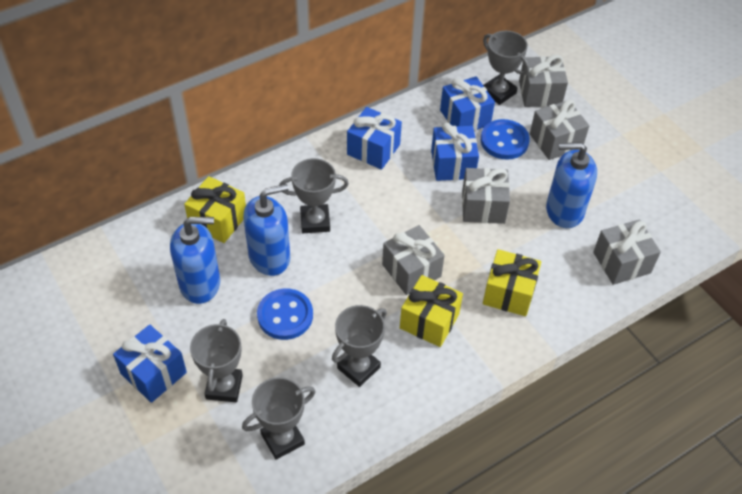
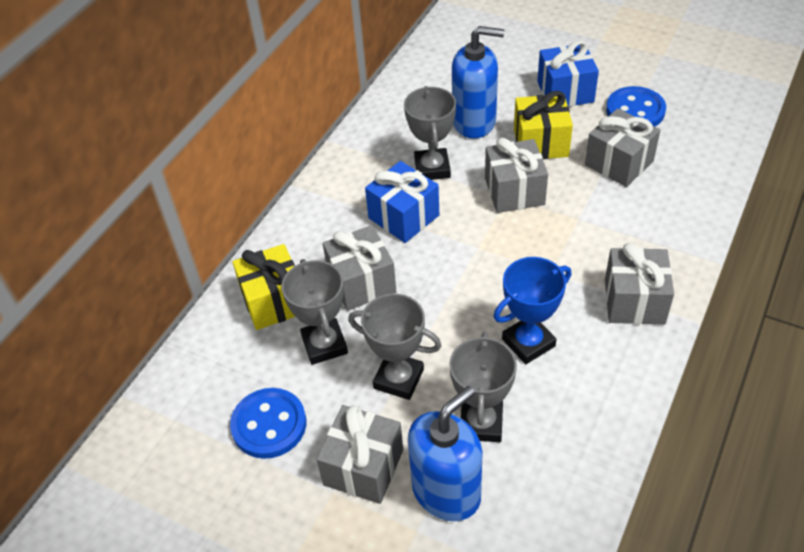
blue gift: [113,324,187,403] [347,107,402,170] [431,123,479,181] [440,76,495,131] = 4 -> [365,161,439,243] [537,40,599,107] = 2
blue soap dispenser: [170,217,220,304] [243,184,290,276] [546,142,597,228] = 3 -> [408,386,483,521] [452,26,504,139] = 2
blue trophy: none = 0 -> [494,257,572,364] = 1
grey trophy: [190,319,243,402] [242,377,316,460] [279,158,349,233] [332,305,387,387] [483,31,530,105] = 5 -> [281,259,348,365] [348,294,441,400] [404,86,456,180] [449,332,517,442] = 4
yellow gift: [184,176,246,243] [400,275,463,347] [483,249,541,316] = 3 -> [232,244,295,330] [514,91,573,159] = 2

